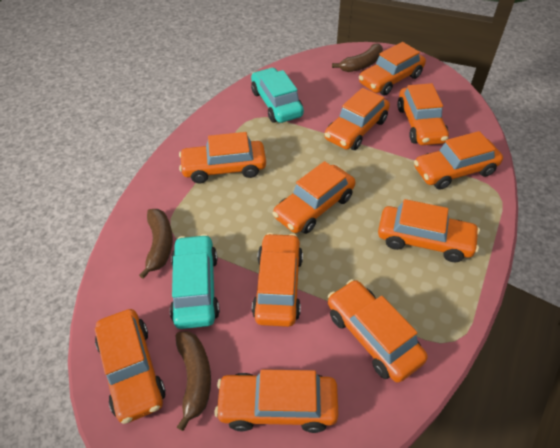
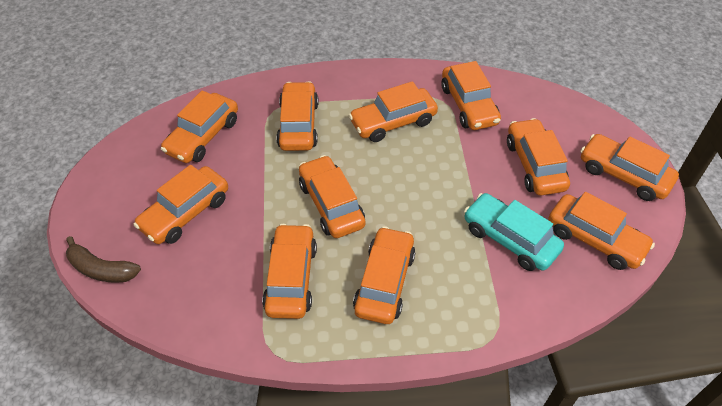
brown banana: [139,209,173,279] [176,331,211,431] [332,43,383,72] = 3 -> [66,236,141,283] = 1
turquoise car: [170,234,220,329] [251,67,304,123] = 2 -> [464,193,564,271] = 1

